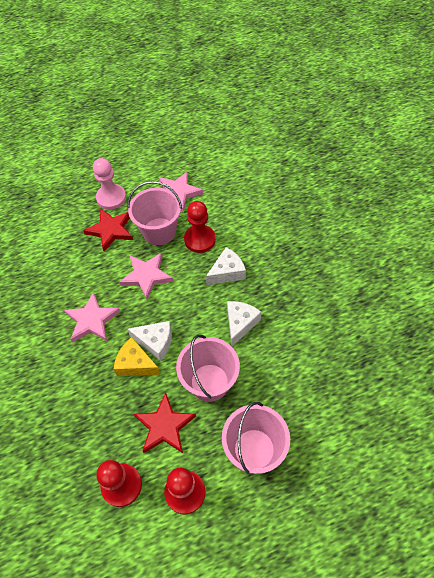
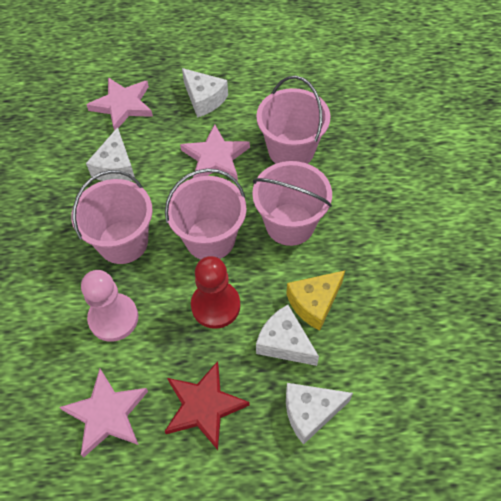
pink bucket: [127,181,182,245] [176,335,240,402] [222,402,290,474] = 3 -> [71,170,153,264] [165,168,246,260] [252,161,332,246] [256,76,330,164] = 4
red pawn: [96,460,142,507] [164,468,206,514] [184,201,216,253] = 3 -> [191,256,240,329] = 1
red star: [83,208,133,252] [134,393,196,453] = 2 -> [165,361,250,450] = 1
white cheese: [127,321,172,361] [206,247,246,285] [227,301,262,346] = 3 -> [86,127,135,181] [182,68,228,118] [256,305,319,366] [286,383,353,445] = 4

